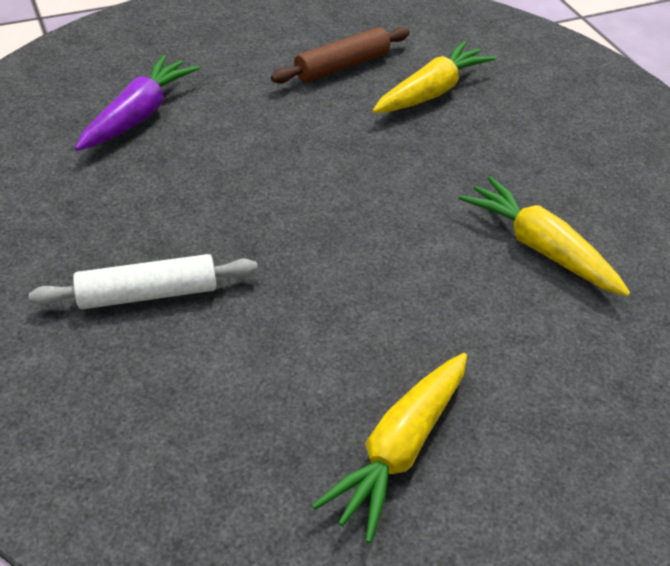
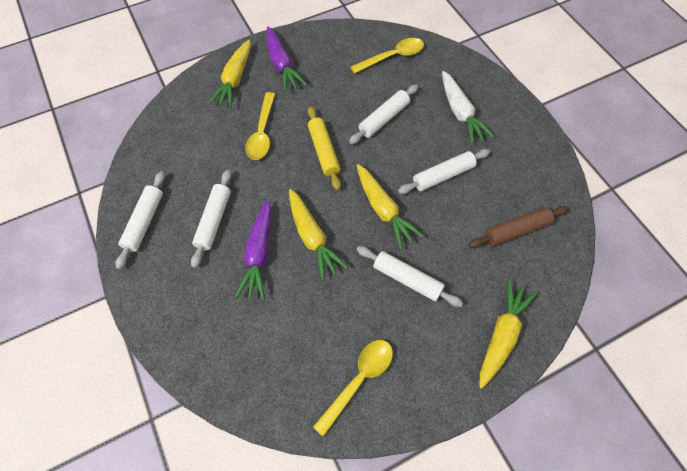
purple carrot: [75,55,199,151] = 1 -> [235,200,271,300] [266,27,307,92] = 2
white carrot: none = 0 -> [442,71,494,144] = 1
white rolling pin: [29,254,258,310] = 1 -> [116,171,165,269] [191,170,231,268] [349,84,418,145] [357,246,463,307] [398,149,490,194] = 5
yellow carrot: [312,353,467,543] [372,41,496,113] [459,176,630,296] = 3 -> [208,39,251,108] [289,189,348,281] [357,164,424,249] [479,280,537,389] = 4
yellow rolling pin: none = 0 -> [308,106,341,190] = 1
yellow spoon: none = 0 -> [245,92,275,160] [313,340,393,437] [350,38,424,74] = 3

